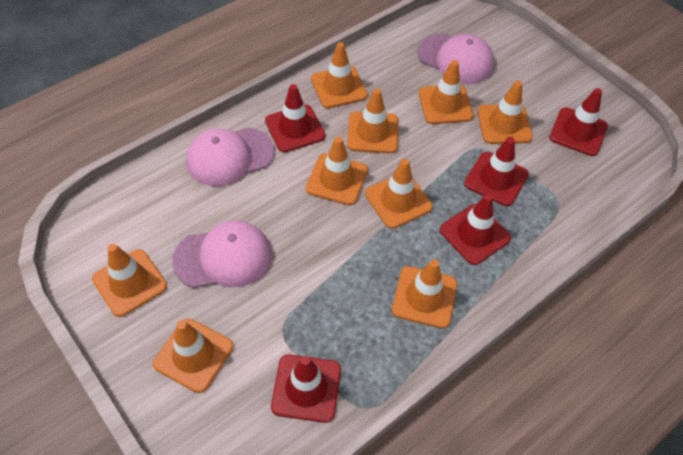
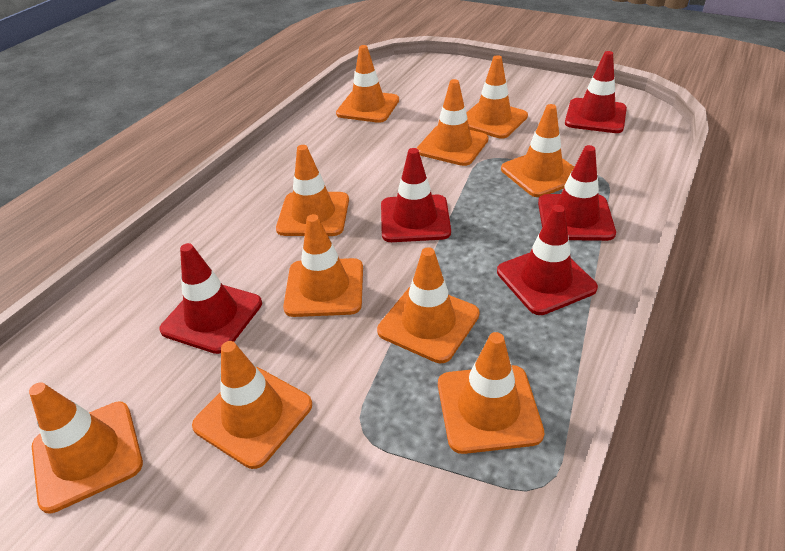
orange traffic cone: [92,244,167,317] [153,318,233,393] [306,137,368,205] [311,42,368,108] [347,89,398,153] [365,159,433,229] [392,260,457,328] [419,60,473,124] [477,81,533,144] = 9 -> [29,382,143,514] [192,341,312,469] [276,145,349,236] [283,214,363,317] [336,45,399,123] [377,247,480,363] [417,79,488,166] [438,332,544,454] [466,55,528,139] [501,104,574,197] = 10
pink cap: [172,221,271,288] [186,127,274,186] [417,33,494,84] = 3 -> none = 0

